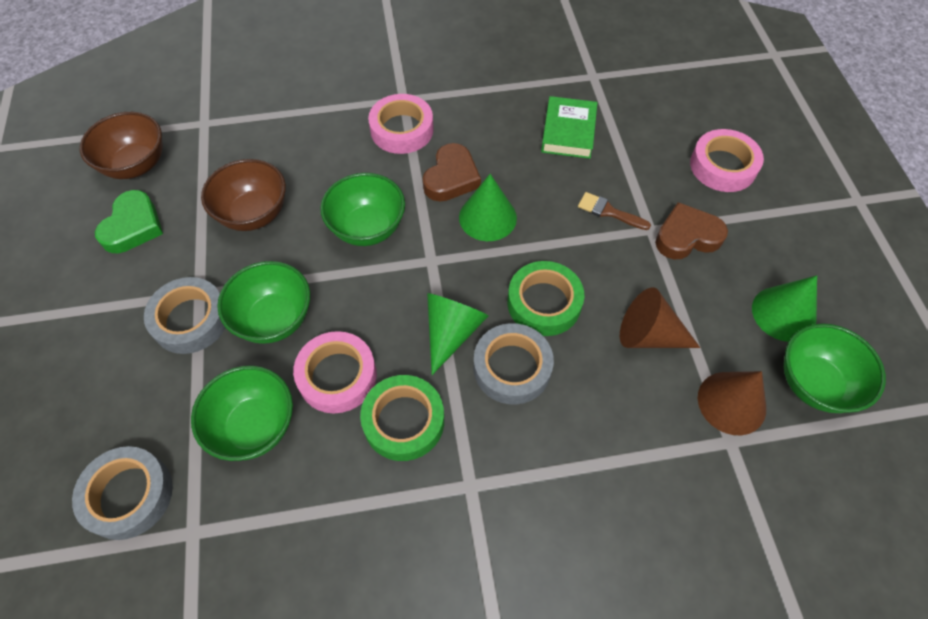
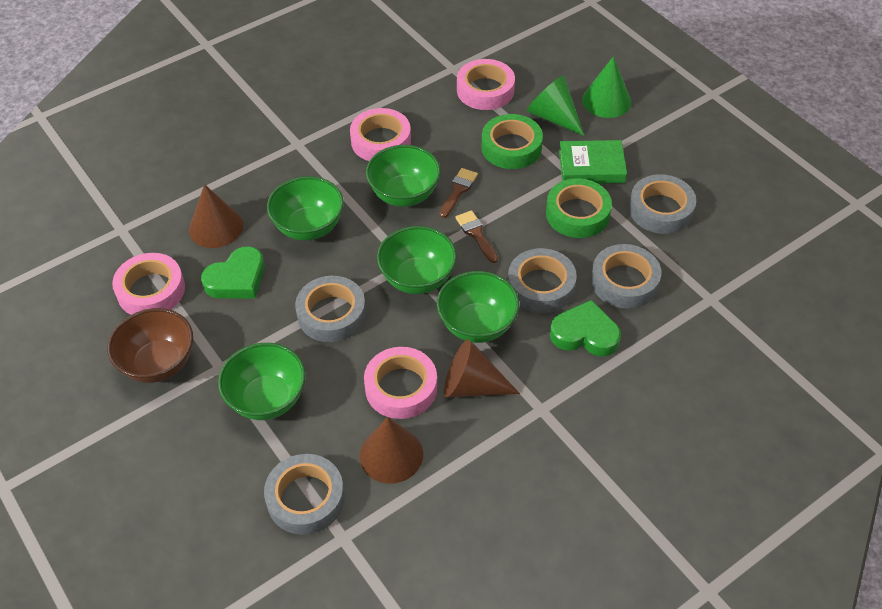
brown bowl: [80,112,163,179] [201,159,286,231] = 2 -> [108,308,193,383] = 1
brown brush: [578,192,651,230] = 1 -> [439,168,478,218] [455,210,498,263] = 2
brown cone: [620,288,700,348] [698,371,766,435] = 2 -> [189,184,243,248] [360,417,423,483] [444,340,520,397] = 3
brown heart: [423,143,481,202] [655,202,728,259] = 2 -> none = 0
green bowl: [191,366,293,461] [217,261,310,344] [320,173,405,246] [784,323,886,413] = 4 -> [218,343,306,420] [267,176,344,241] [366,145,441,207] [377,226,457,294] [437,271,519,343] = 5
green cone: [427,293,488,375] [459,174,517,241] [752,275,817,342] = 3 -> [527,76,584,136] [582,56,631,118] = 2
green heart: [95,190,163,253] = 1 -> [201,246,265,298] [550,300,621,356] = 2
grey tape: [72,446,173,540] [144,277,225,354] [474,323,554,405] = 3 -> [264,454,345,535] [295,276,366,342] [508,248,577,313] [591,244,661,309] [629,174,696,234] = 5
pink tape: [293,331,377,413] [368,94,434,154] [690,129,764,192] = 3 -> [112,253,185,315] [350,108,411,161] [364,347,437,419] [457,59,515,110] = 4

